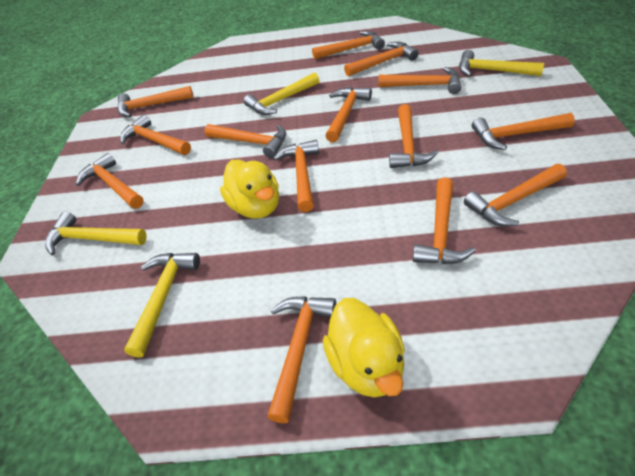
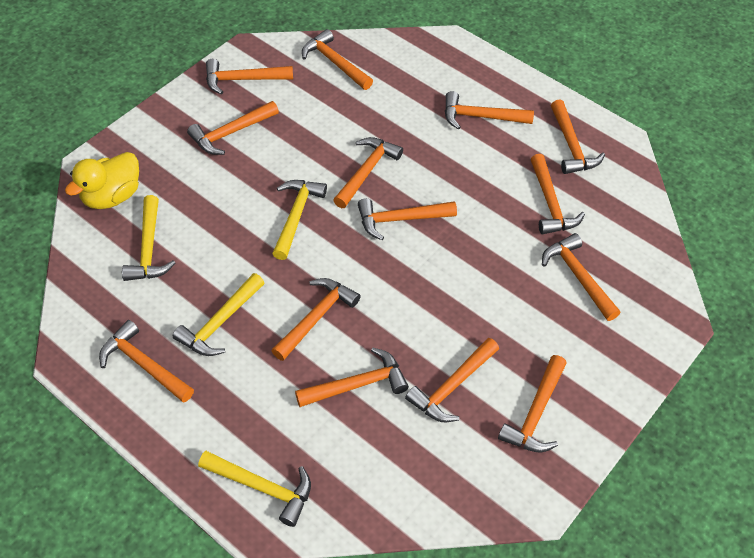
yellow duck: [220,159,279,219] [323,298,405,398] = 2 -> [65,152,139,209] = 1

